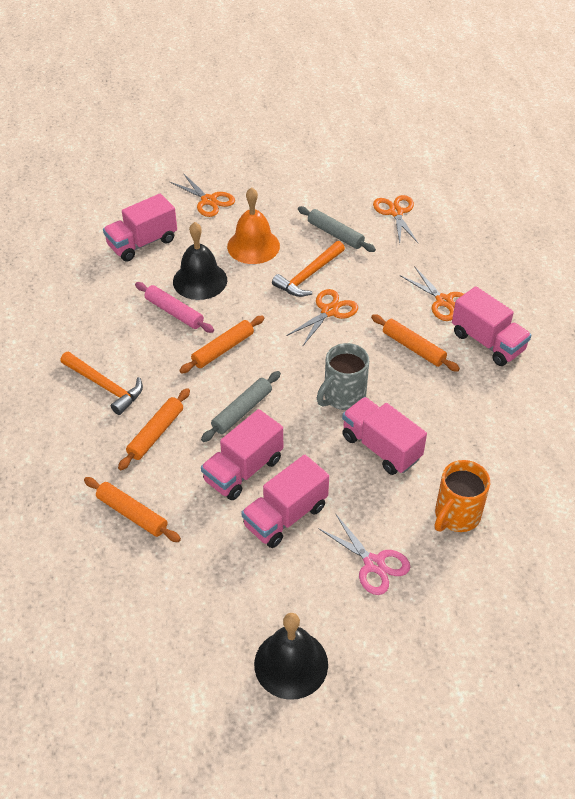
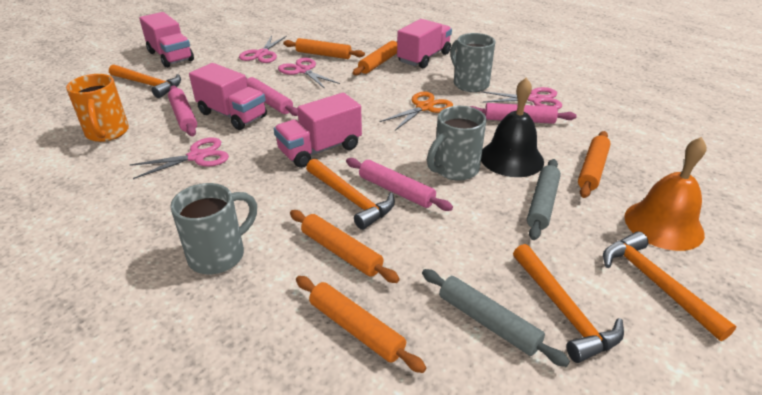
black bell: [173,222,227,300] [254,613,328,700] = 2 -> [481,78,544,177] = 1
grey mug: [317,343,369,410] = 1 -> [170,183,257,274] [427,106,487,180] [450,33,495,92] = 3
orange hammer: [60,352,143,415] [272,241,345,297] = 2 -> [109,64,181,98] [306,159,395,230] [513,244,624,363] [603,231,737,341] = 4
orange rolling pin: [84,477,181,542] [118,388,190,470] [179,316,264,374] [371,314,460,372] = 4 -> [283,38,365,59] [290,210,400,283] [296,276,426,373] [353,41,397,75] [578,131,611,198] = 5
orange scissors: [170,173,235,217] [286,289,358,346] [373,195,418,243] [400,266,464,321] = 4 -> [379,92,453,130] = 1
pink rolling pin: [135,282,214,333] = 1 -> [168,86,197,136] [246,77,298,116] [346,158,453,211] [470,103,577,124] = 4
pink scissors: [318,513,410,595] = 1 -> [130,137,229,179] [239,36,287,63] [278,58,340,89] [481,87,562,109] = 4
pink truck: [103,194,177,262] [201,409,283,500] [241,455,329,548] [342,397,427,475] [452,286,532,366] = 5 -> [139,12,194,68] [189,63,267,130] [274,93,362,168] [397,19,452,68] = 4

